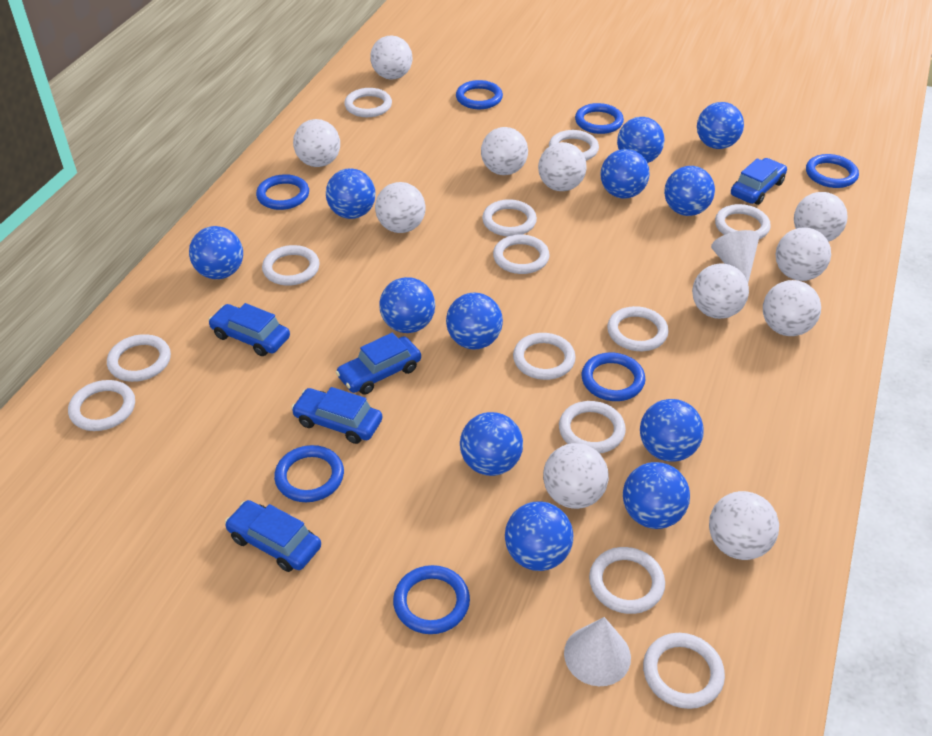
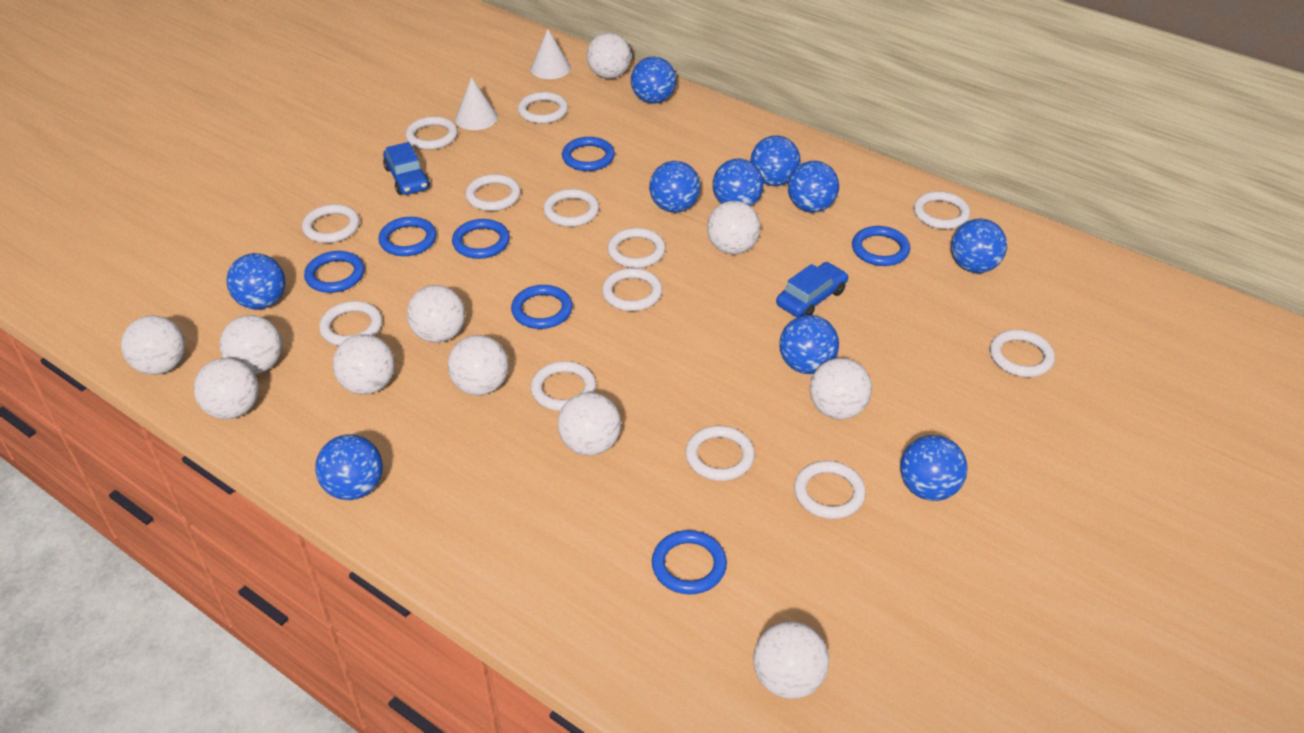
blue ball: [189,226,243,279] [326,168,376,219] [379,277,435,333] [446,293,503,349] [460,412,523,476] [505,501,573,571] [601,149,650,199] [617,117,665,163] [623,462,690,529] [640,399,704,462] [664,166,715,216] [697,102,744,149] = 12 -> [226,253,286,309] [315,434,383,500] [631,56,676,104] [649,161,701,213] [712,159,764,207] [750,135,800,186] [779,315,839,374] [788,161,839,213] [900,435,968,501] [951,219,1007,273] = 10
blue car: [208,303,290,356] [225,500,321,572] [291,387,383,444] [336,332,421,395] [731,158,787,205] = 5 -> [383,142,430,195] [776,262,848,317] = 2

